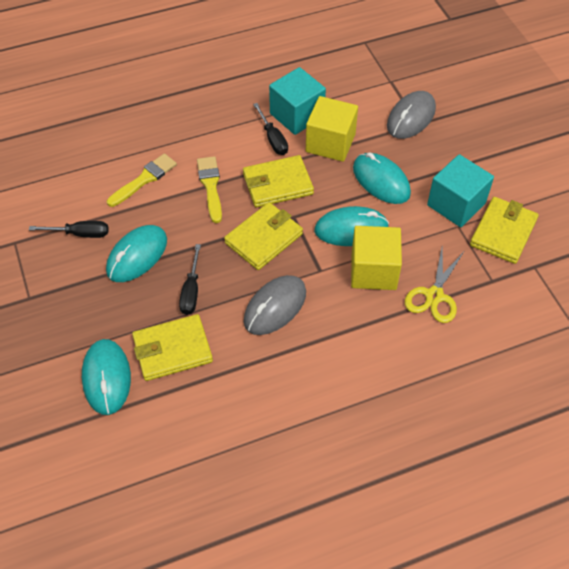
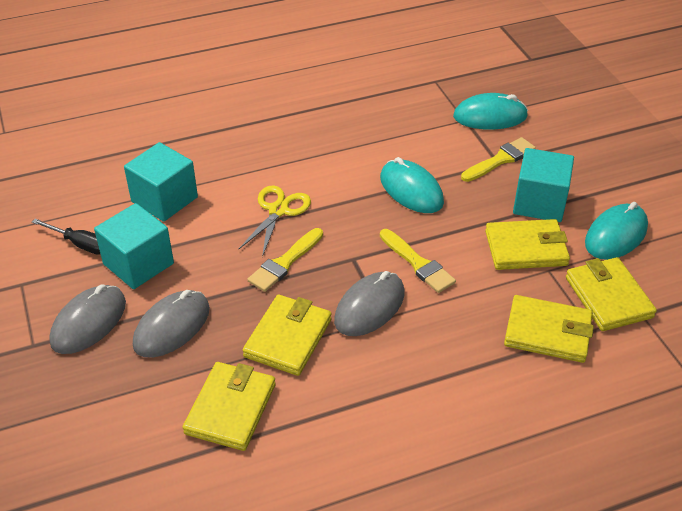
black screwdriver: [29,221,108,238] [179,244,201,315] [253,103,288,155] = 3 -> [32,219,100,255] = 1
grey mouse: [244,275,306,335] [387,91,436,139] = 2 -> [49,284,126,354] [133,290,210,357] [334,271,404,336] = 3
turquoise cube: [269,67,326,135] [427,154,494,227] = 2 -> [94,203,174,289] [124,142,198,222] [513,148,574,222] = 3
turquoise mouse: [82,339,131,415] [106,225,167,282] [314,206,389,246] [353,152,411,204] = 4 -> [380,157,444,213] [453,93,528,130] [585,202,648,260] = 3
yellow brush: [107,153,177,207] [197,156,222,223] = 2 -> [247,228,323,292] [380,229,456,293] [461,137,536,182] = 3
yellow cube: [306,96,358,162] [351,226,402,290] = 2 -> none = 0
yellow wallet: [132,314,213,381] [224,202,303,270] [243,155,314,208] [470,197,539,264] = 4 -> [183,362,276,451] [243,295,332,376] [485,219,570,270] [504,295,594,363] [566,257,657,331] = 5

